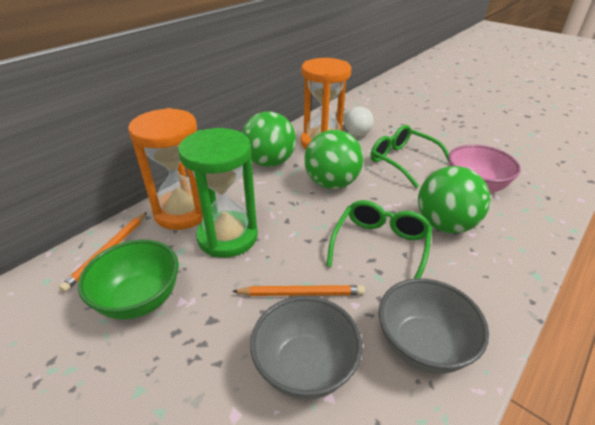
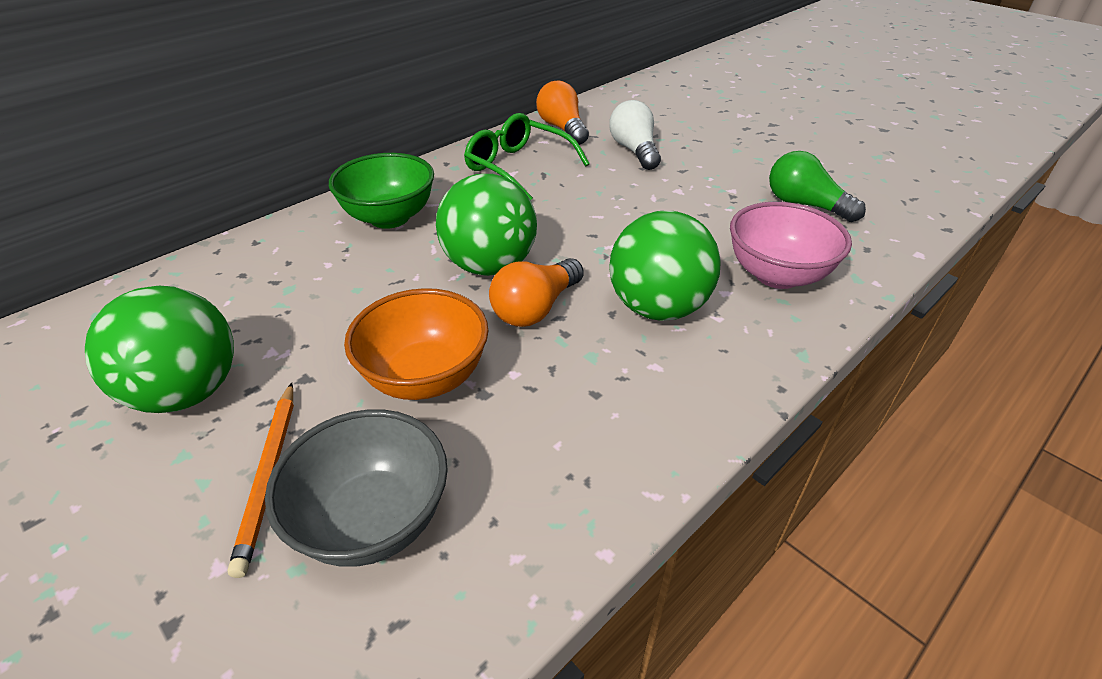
green glasses: [326,200,432,279] [370,125,449,188] = 2 -> [464,113,590,200] = 1
green hourglass: [178,128,258,258] = 1 -> none = 0
green light bulb: none = 0 -> [769,151,866,222] = 1
grey bowl: [250,296,362,400] [379,278,489,374] = 2 -> [265,409,448,566] = 1
orange bowl: none = 0 -> [344,288,488,400] = 1
orange hourglass: [128,108,203,230] [301,58,352,150] = 2 -> none = 0
orange light bulb: none = 0 -> [489,258,584,327] [536,81,589,145] = 2
orange pencil: [59,212,147,292] [232,285,365,296] = 2 -> [228,383,294,578] = 1

